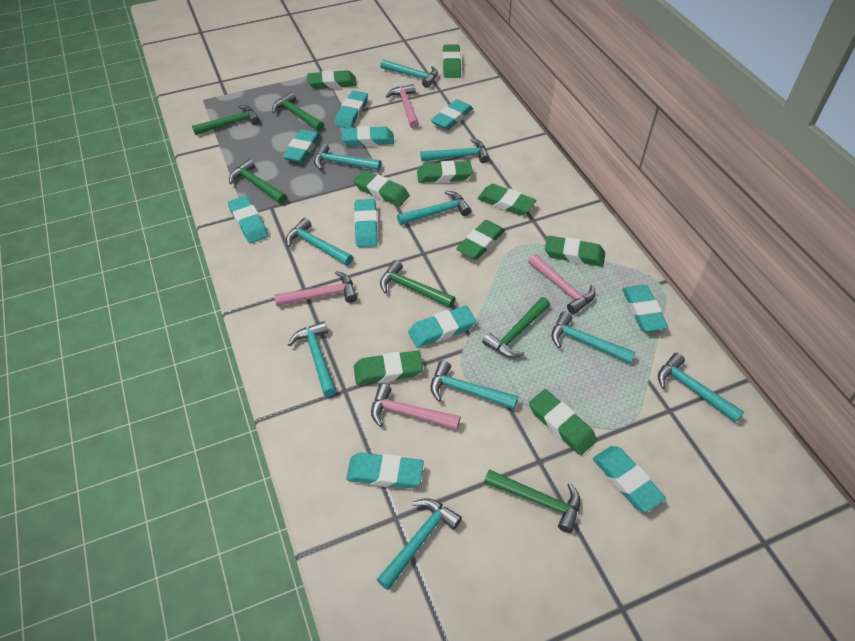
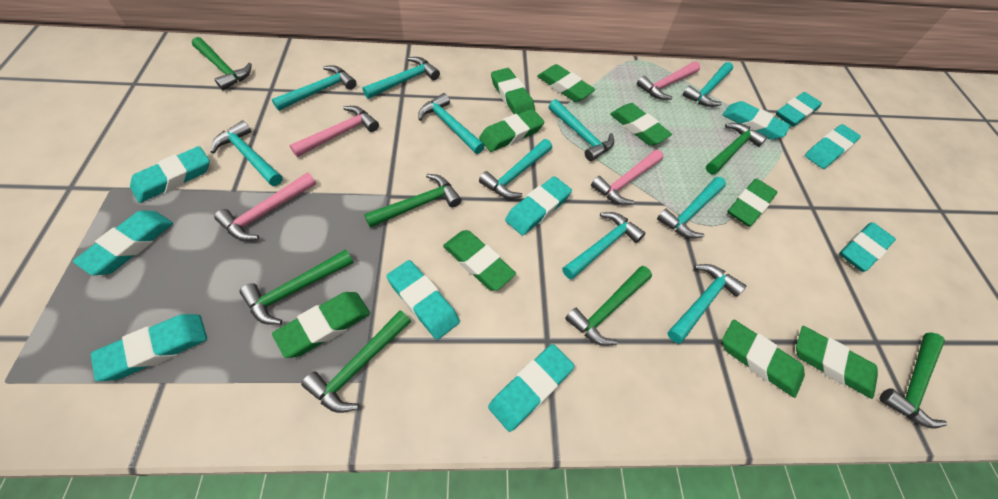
green hammer: [192,105,260,135] [229,159,287,204] [272,92,324,131] [380,260,455,308] [482,297,550,358] [484,469,580,533] = 6 -> [192,37,252,90] [239,249,354,325] [301,310,411,413] [364,174,462,228] [565,266,652,346] [706,123,767,174] [879,332,947,429] = 7

